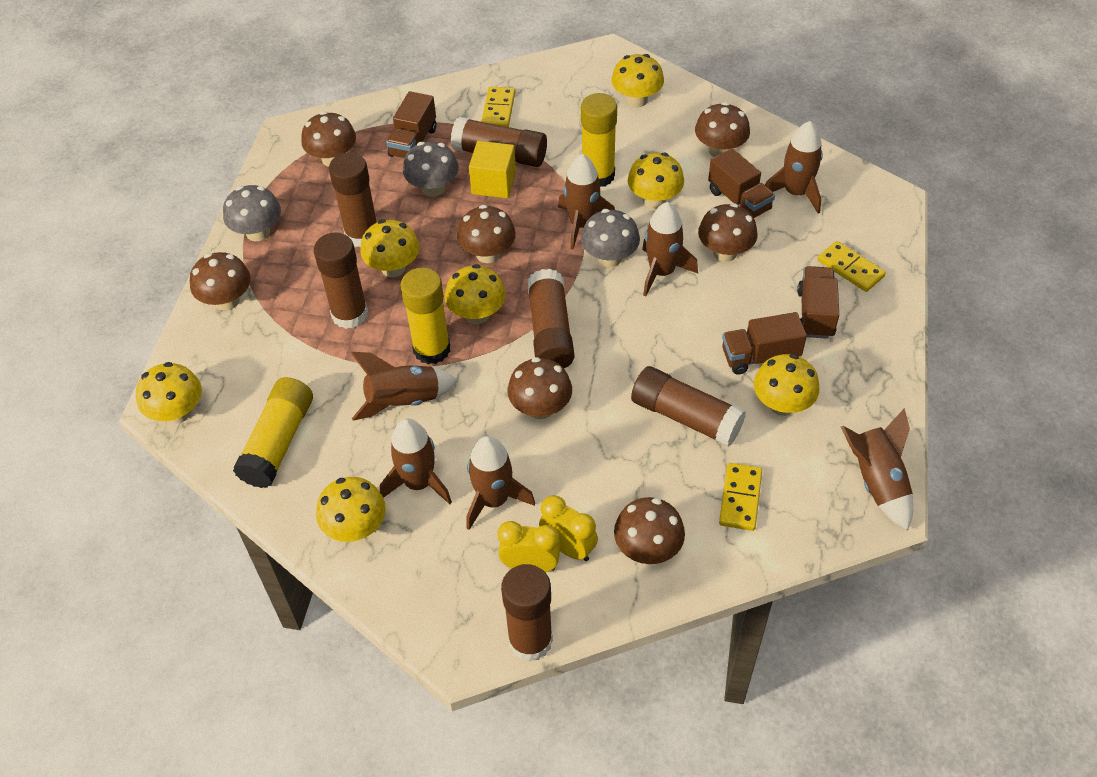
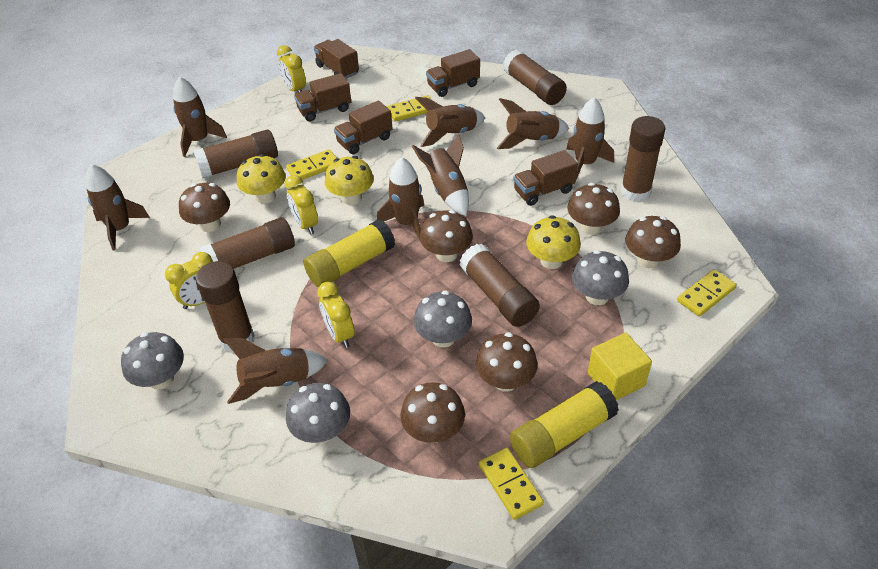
brown mushroom: [190,252,251,310] [301,111,356,167] [457,205,516,263] [508,357,572,419] [614,497,685,564] [695,102,750,157] [698,203,758,262] = 7 -> [179,183,230,232] [400,382,465,443] [420,210,473,262] [476,332,538,392] [567,183,620,235] [625,216,681,268] = 6
brown rocket: [351,352,458,421] [380,418,452,504] [467,436,535,530] [558,154,615,250] [642,202,698,296] [765,121,823,214] [841,408,913,531] = 7 -> [86,164,150,251] [173,76,227,157] [223,338,328,404] [377,157,424,240] [412,134,469,216] [415,97,485,147] [497,98,569,149] [567,97,614,180] = 8
brown truck: [386,91,436,159] [708,148,775,218] [722,312,807,375] [797,266,839,339] = 4 -> [294,73,351,121] [314,39,359,79] [334,101,393,154] [426,49,480,97] [513,150,578,206] = 5
grey mushroom: [223,185,281,241] [403,141,459,197] [581,209,640,267] = 3 -> [121,332,184,390] [286,383,350,443] [414,291,472,348] [572,250,629,305] = 4
yellow clock: [498,521,561,573] [539,495,598,561] = 2 -> [165,252,213,309] [277,45,306,92] [285,175,318,234] [317,282,354,348] = 4
yellow domino: [481,87,515,127] [719,463,762,531] [818,241,886,292] = 3 -> [286,149,336,180] [387,95,431,122] [479,448,544,520] [677,269,737,316] = 4
yellow glue stick: [233,377,313,488] [400,268,450,365] [581,93,617,187] = 3 -> [304,219,395,287] [510,381,619,468] = 2
yellow mushroom: [136,362,202,424] [316,477,386,542] [360,219,419,277] [445,264,506,324] [611,54,664,107] [627,153,684,209] [754,354,820,416] = 7 -> [237,154,286,204] [325,156,374,205] [526,215,581,269] = 3

